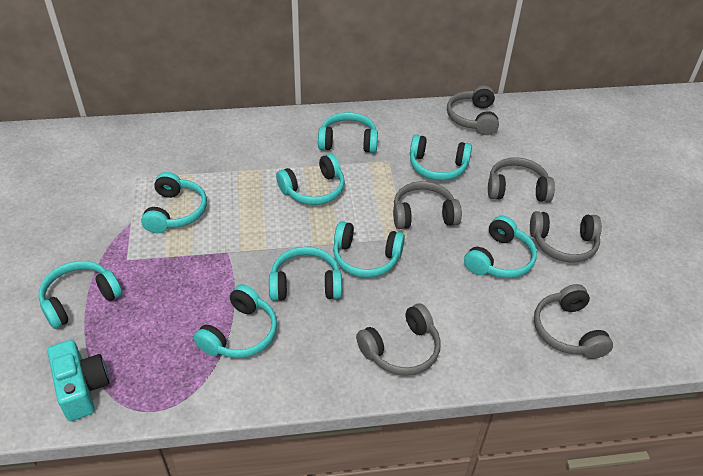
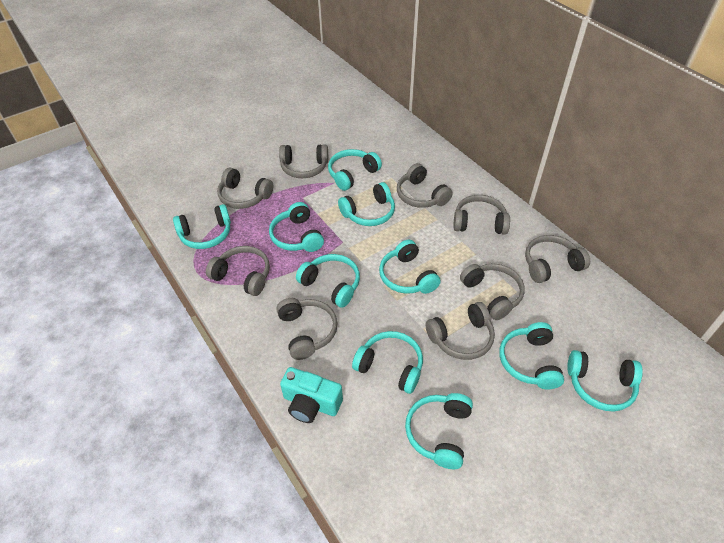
grey headphones: [356,304,441,376] [393,181,462,229] [447,85,499,135] [488,157,555,202] [530,211,602,263] [534,284,613,359] = 6 -> [206,246,270,296] [217,168,273,209] [276,298,337,360] [279,144,328,178] [397,163,453,208] [426,302,495,360] [454,195,510,235] [460,263,525,320] [525,235,590,283] = 9
turquoise headphones: [39,261,122,329] [141,172,207,233] [194,284,277,358] [269,246,342,301] [276,154,345,205] [318,112,378,153] [333,221,405,278] [410,134,472,181] [464,216,537,278] = 9 -> [173,204,231,249] [269,202,324,252] [296,254,360,308] [328,149,382,191] [338,182,395,226] [352,331,423,394] [379,240,441,294] [405,393,473,469] [499,322,564,390] [567,350,643,411] = 10

